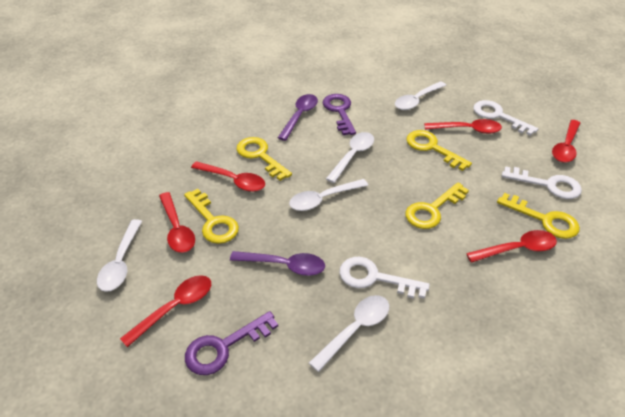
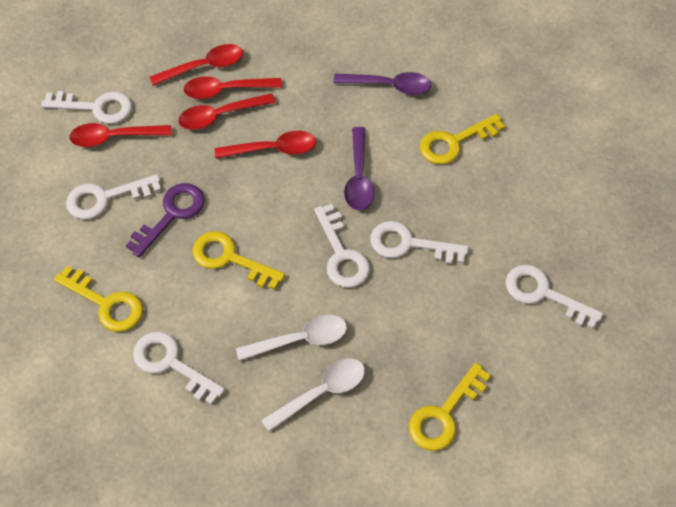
purple key: [185,311,278,375] [323,94,356,135] = 2 -> [126,183,205,257] = 1
red spoon: [120,275,211,347] [159,192,195,253] [191,161,265,192] [424,119,502,134] [466,230,557,263] [552,120,580,163] = 6 -> [69,123,172,147] [150,44,243,86] [178,93,276,130] [184,76,282,99] [215,131,316,159] = 5
white key: [339,257,430,299] [473,100,538,136] [502,166,582,199] = 3 -> [41,91,132,124] [66,174,161,219] [133,331,225,405] [314,204,370,288] [370,221,469,264] [506,265,603,329] = 6
white spoon: [97,219,142,292] [289,179,368,211] [309,295,389,372] [326,132,374,183] [395,81,446,110] = 5 -> [236,315,347,361] [261,358,365,432] = 2
yellow key: [184,189,239,244] [237,137,292,181] [405,182,469,229] [406,130,472,171] [497,193,580,239] = 5 -> [54,266,143,332] [193,231,285,290] [409,363,491,451] [420,114,505,165] = 4

